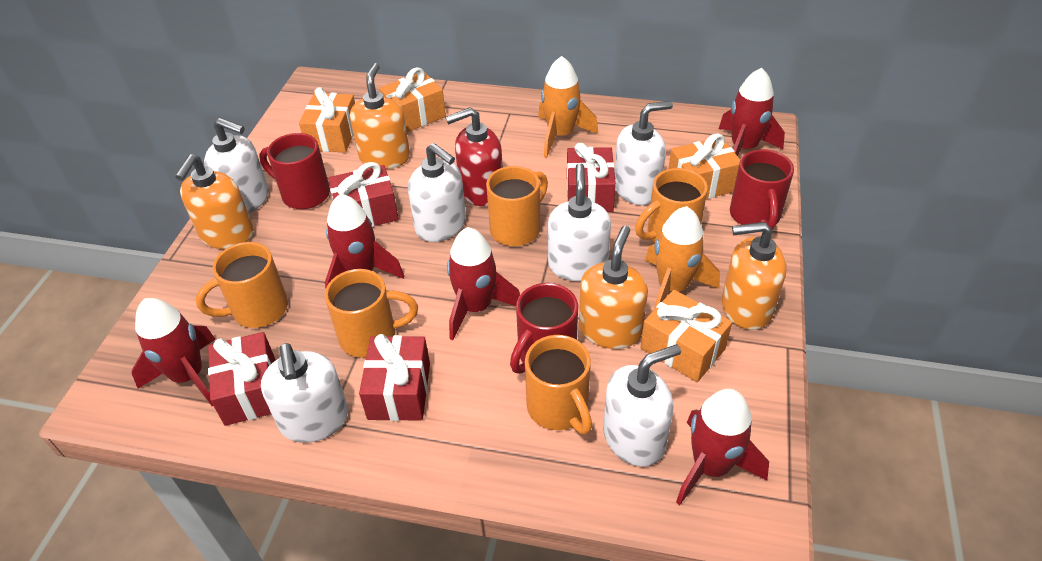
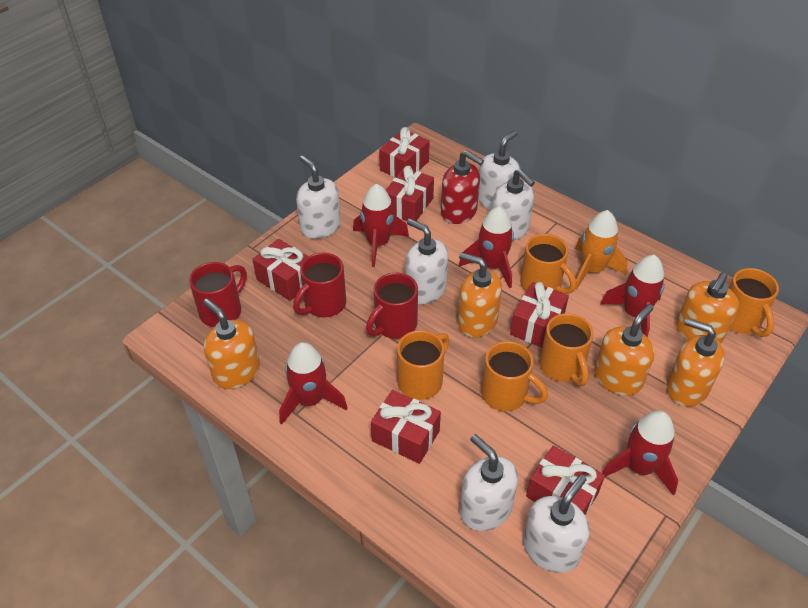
orange gift: [299,87,355,153] [379,67,446,132] [640,290,732,382] [668,133,740,199] = 4 -> none = 0
orange rocket: [538,56,598,158] [645,206,720,310] = 2 -> [575,210,628,290] = 1
orange soap dispenser: [175,154,254,249] [350,63,410,169] [579,226,648,349] [722,222,787,330] = 4 -> [203,299,260,389] [458,252,502,338] [594,304,655,396] [667,318,725,407] [676,272,739,344] = 5
red gift: [208,332,276,426] [328,162,399,227] [359,334,430,421] [567,143,616,212] = 4 -> [252,239,309,301] [371,390,441,464] [379,127,430,178] [386,166,434,221] [510,282,569,347] [526,446,605,515] = 6

